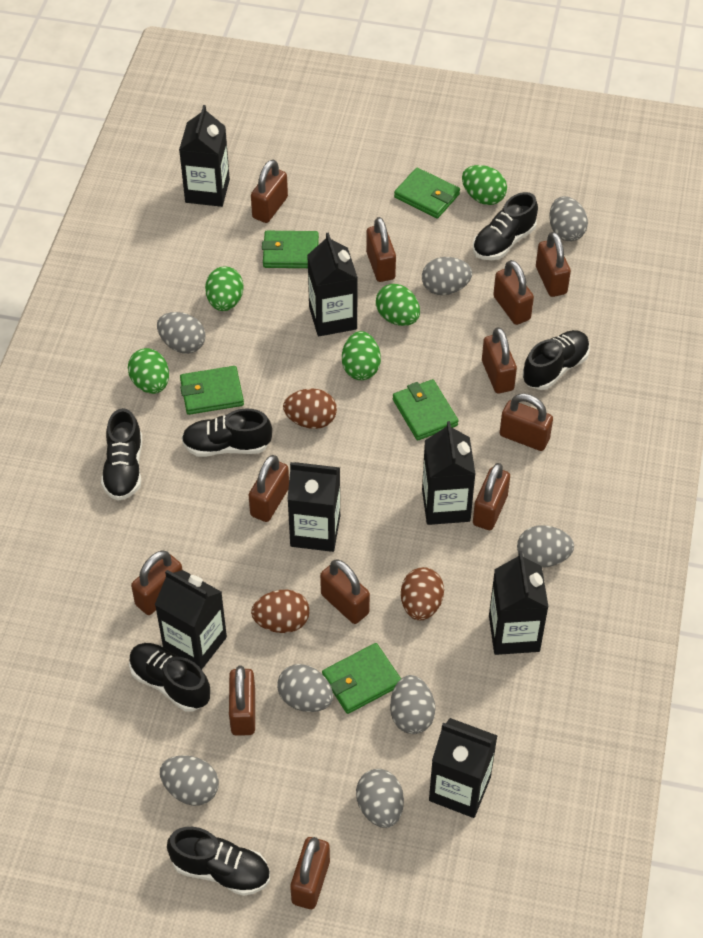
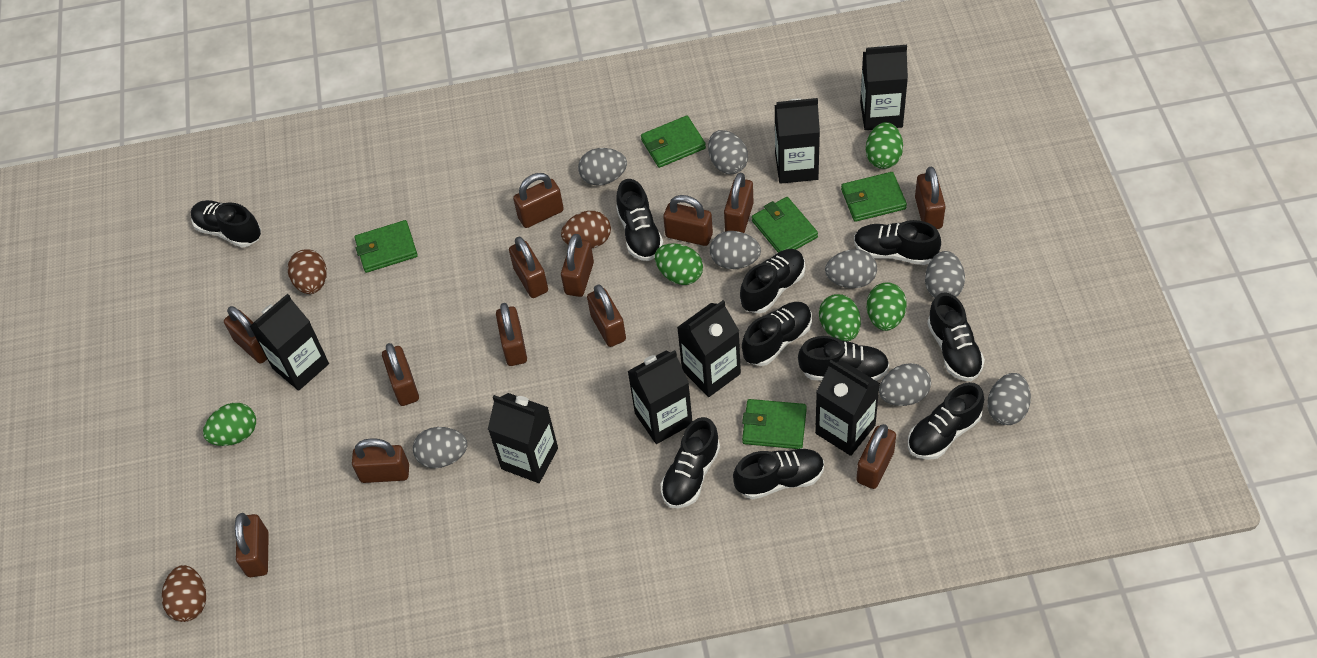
black shoe: [101,408,142,501] [129,643,210,712] [167,827,270,896] [182,409,272,457] [473,192,538,260] [522,330,590,390] = 6 -> [191,200,261,248] [616,179,664,261] [660,417,720,508] [733,448,824,499] [740,249,805,313] [742,302,812,366] [798,336,889,381] [854,220,941,265] [908,382,984,460] [927,292,985,381] = 10
brown padlock: [131,551,182,615] [229,666,255,736] [249,455,289,522] [251,160,288,223] [290,837,330,909] [320,559,370,624] [366,217,396,282] [473,463,510,530] [482,327,517,394] [493,260,534,325] [500,393,553,451] [536,232,571,297] = 12 -> [224,306,267,364] [235,513,269,577] [352,438,409,483] [382,343,419,406] [496,303,527,366] [509,237,548,298] [513,173,564,228] [561,234,594,297] [587,284,626,347] [663,195,713,246] [724,173,754,233] [856,424,896,489] [915,167,946,229] = 13

